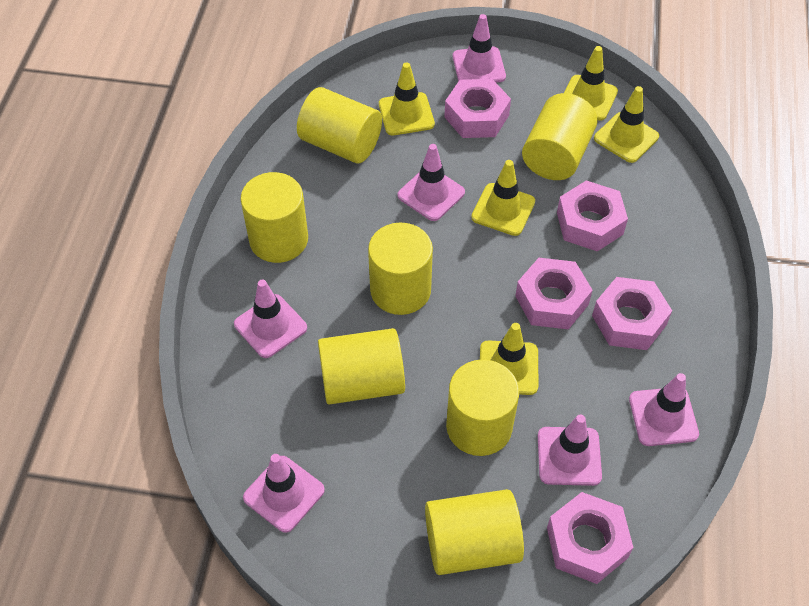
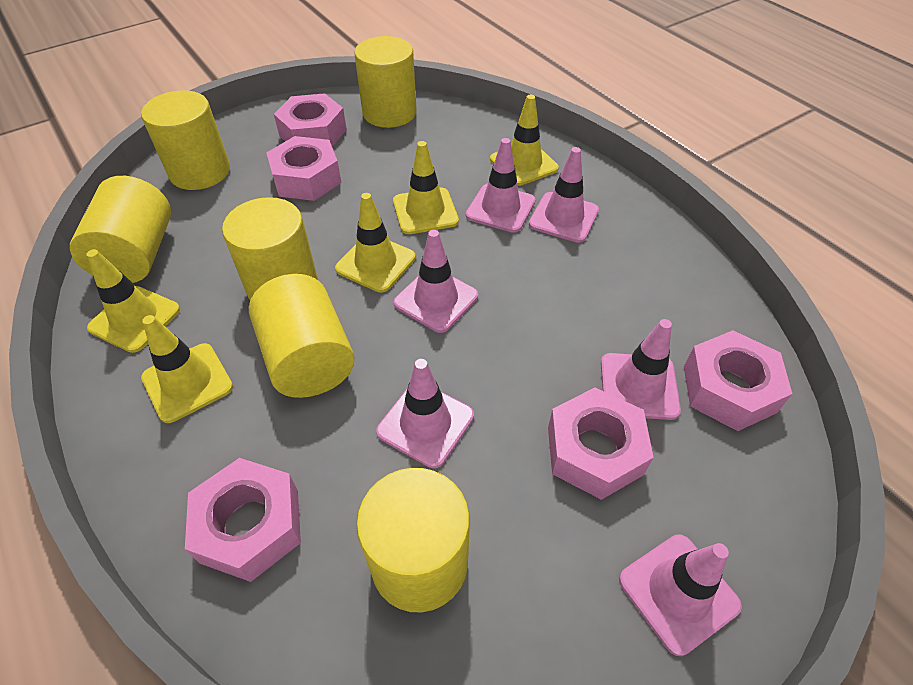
yellow cylinder: [240,172,308,263] [297,87,382,164] [318,328,405,405] [368,222,433,315] [425,489,524,575] [446,359,519,456] [522,93,598,180] = 7 -> [70,176,171,283] [141,90,230,190] [222,197,318,300] [249,274,355,398] [355,36,417,128] [356,468,470,612] = 6

